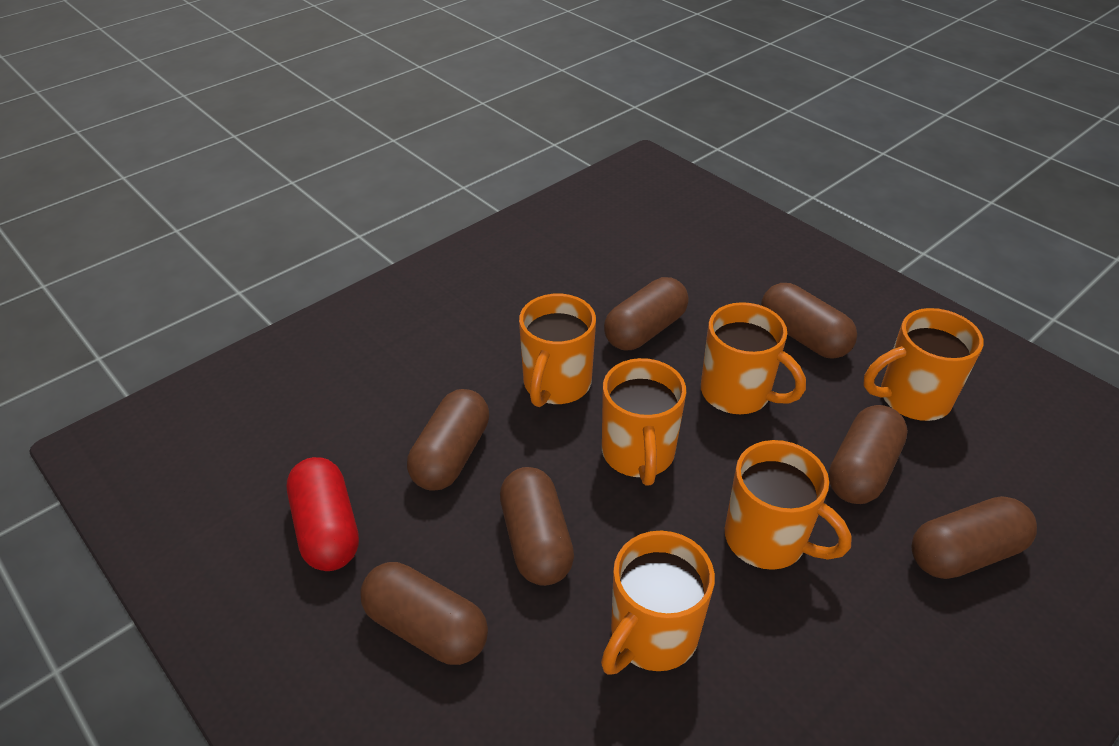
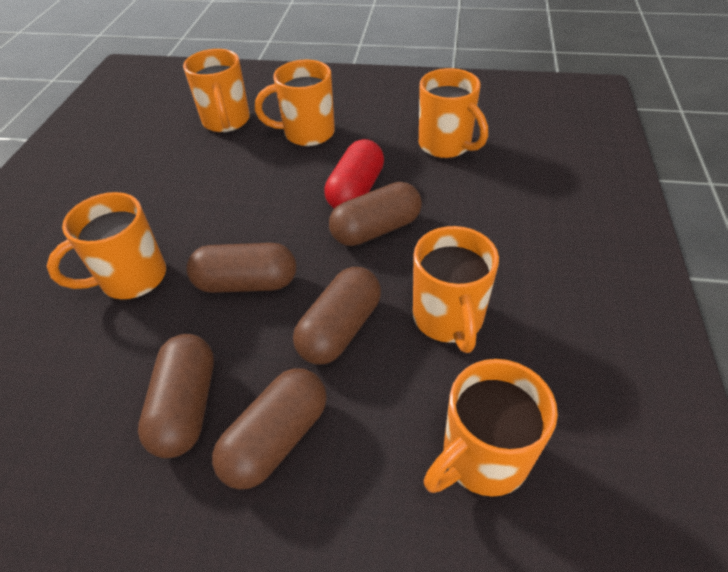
brown capsule: [360,562,488,665] [407,389,489,491] [500,467,574,586] [604,277,689,350] [761,283,857,359] [828,405,908,504] [912,496,1037,579] = 7 -> [138,334,214,458] [186,243,296,293] [212,368,327,490] [293,267,381,365] [329,182,422,246] = 5

